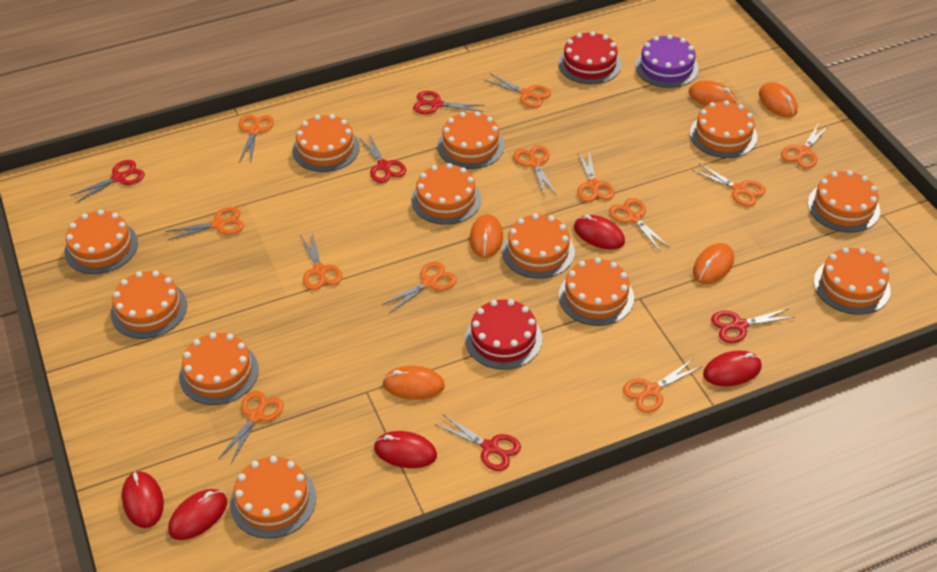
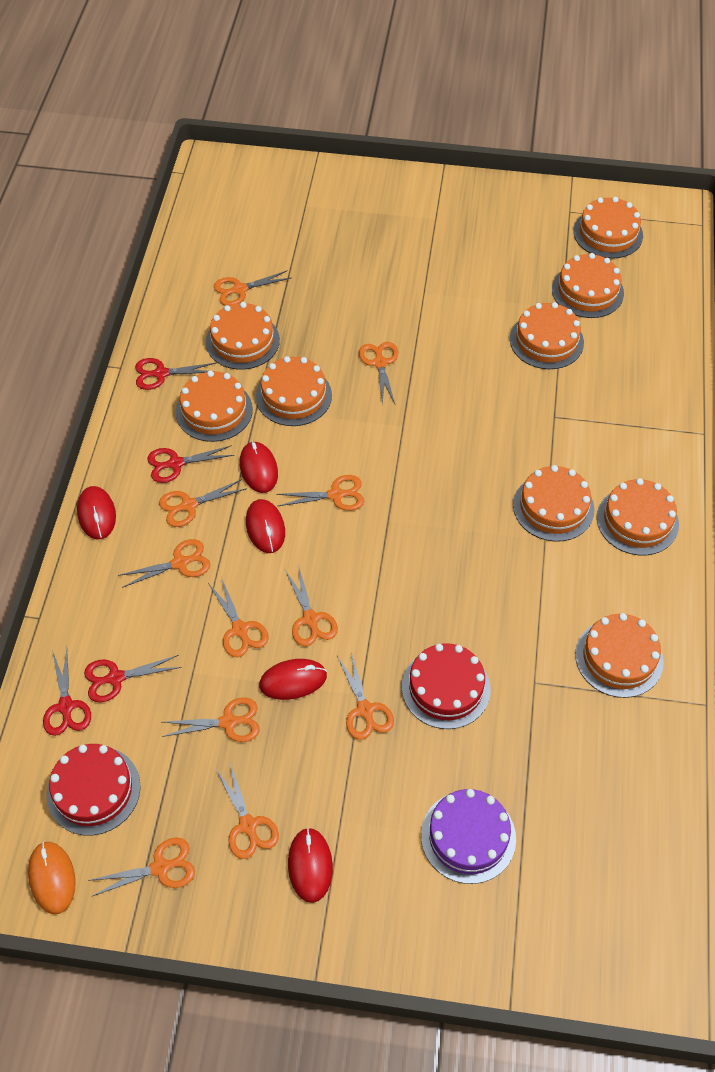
orange cake: [65,210,138,274] [111,271,187,339] [179,332,259,405] [230,456,316,539] [292,114,360,172] [411,163,481,225] [438,111,504,169] [502,213,575,279] [559,258,634,326] [690,100,757,158] [808,170,880,233] [814,247,891,315] = 12 -> [176,370,253,442] [206,302,280,370] [256,356,332,426] [510,302,584,369] [513,465,595,542] [552,253,624,318] [573,197,643,259] [575,613,664,698] [597,478,679,555] = 9
orange mouse: [382,366,445,400] [470,214,503,258] [688,81,737,106] [693,243,734,284] [759,82,798,118] = 5 -> [28,842,76,914] = 1
orange scissors: [165,207,244,241] [218,391,284,464] [239,114,274,164] [300,233,342,290] [382,262,457,313] [484,74,551,108] [514,145,557,196] [577,151,615,202] [609,198,670,251] [623,359,701,413] [692,163,766,206] [781,123,830,169] = 12 -> [88,838,195,897] [118,539,210,588] [159,479,247,527] [162,697,260,742] [208,577,269,657] [214,270,291,306] [216,763,279,859] [276,475,364,511] [285,565,338,646] [337,652,394,740] [359,342,398,404] = 11
red scissors: [70,160,145,203] [359,134,406,183] [413,91,485,114] [436,415,521,471] [711,308,795,343] = 5 -> [43,648,91,736] [84,655,182,702] [135,358,217,390] [147,445,235,483] = 4

